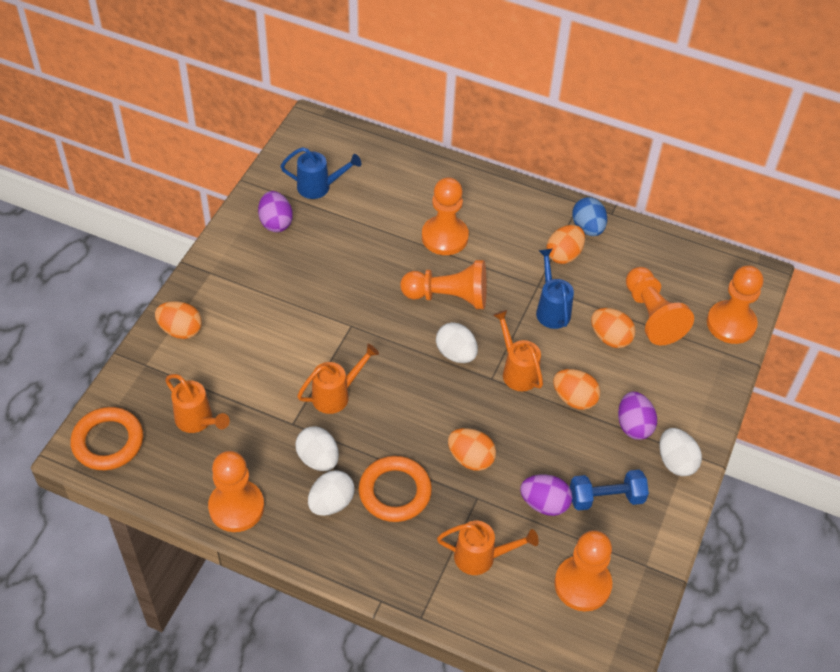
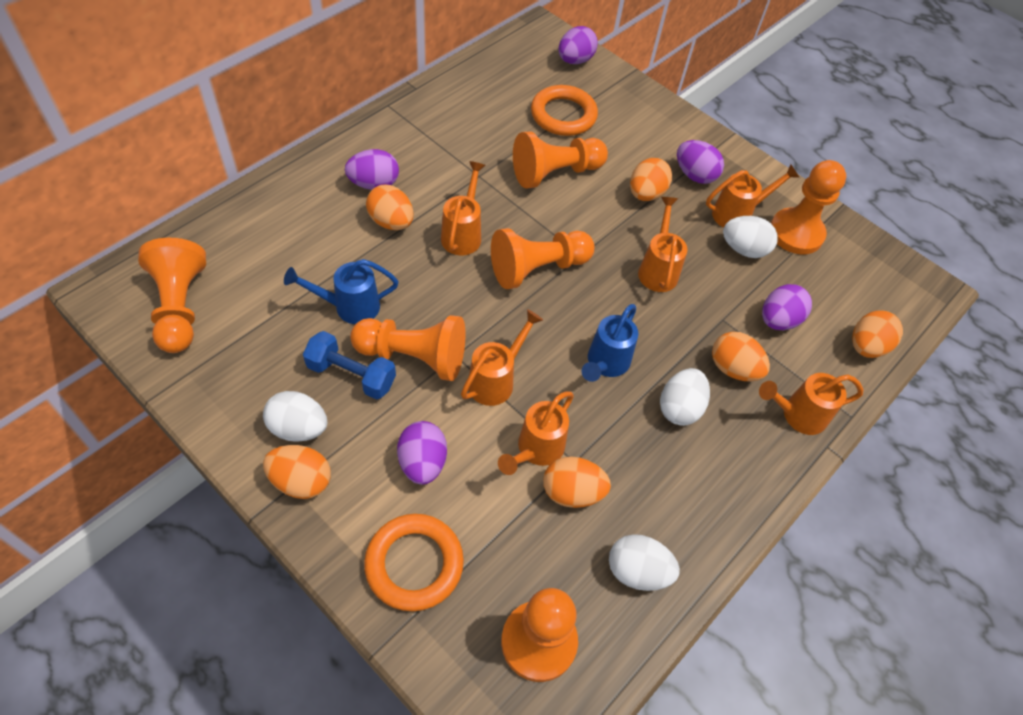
blue egg: [572,197,607,236] = 1 -> none = 0
orange egg: [155,301,202,339] [448,428,496,471] [546,225,585,264] [553,369,601,410] [591,308,636,348] = 5 -> [263,445,331,499] [366,185,414,230] [543,456,611,508] [630,158,672,201] [712,332,770,382] [852,311,903,358] = 6
orange watering can: [165,374,230,433] [297,344,379,414] [437,521,539,575] [493,310,543,391] = 4 -> [441,161,486,255] [461,309,543,406] [498,391,574,475] [638,197,688,292] [706,164,800,228] [759,373,863,435] = 6
purple egg: [258,191,293,232] [520,474,572,516] [618,392,657,440] = 3 -> [345,149,399,190] [397,421,447,485] [558,26,598,64] [677,140,724,184] [762,284,812,330] = 5

